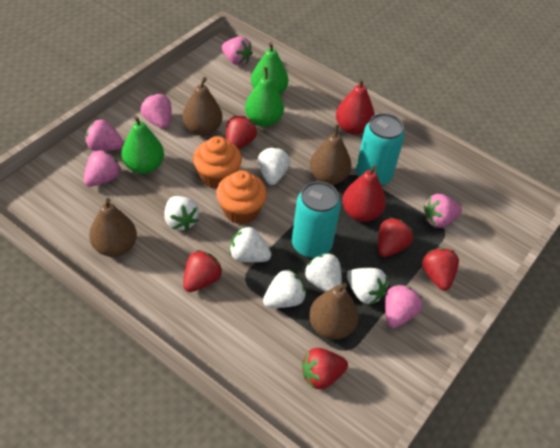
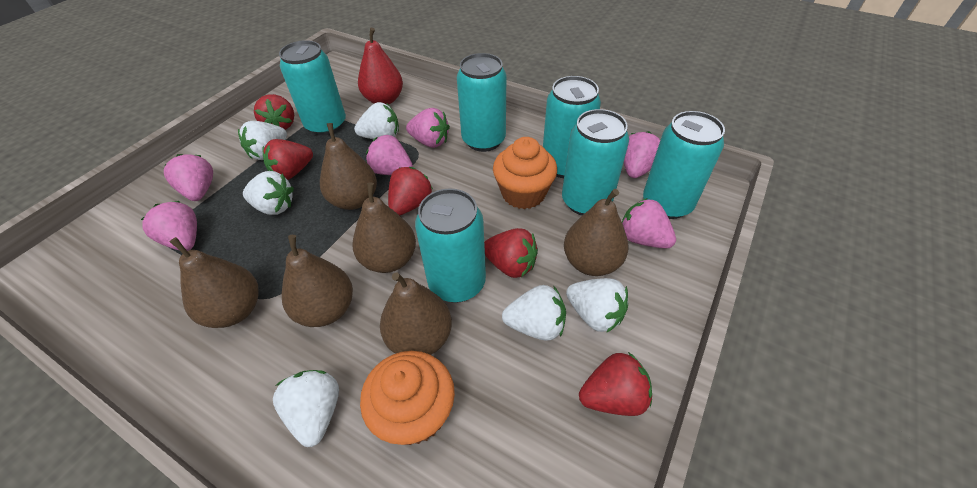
brown pear: [89,198,137,257] [182,77,222,136] [309,283,359,340] [310,124,352,185] = 4 -> [170,237,259,328] [282,235,353,327] [320,123,377,210] [352,182,416,273] [380,272,452,355] [564,189,629,276] = 6
green pear: [121,116,164,174] [245,67,284,127] [251,42,288,95] = 3 -> none = 0
red pear: [336,78,375,135] [342,165,386,222] = 2 -> [358,28,403,105] = 1
turquoise can: [292,181,341,258] [356,113,405,186] = 2 -> [279,40,346,136] [415,188,486,303] [457,53,506,152] [543,76,601,178] [562,109,629,215] [643,111,725,219] = 6

